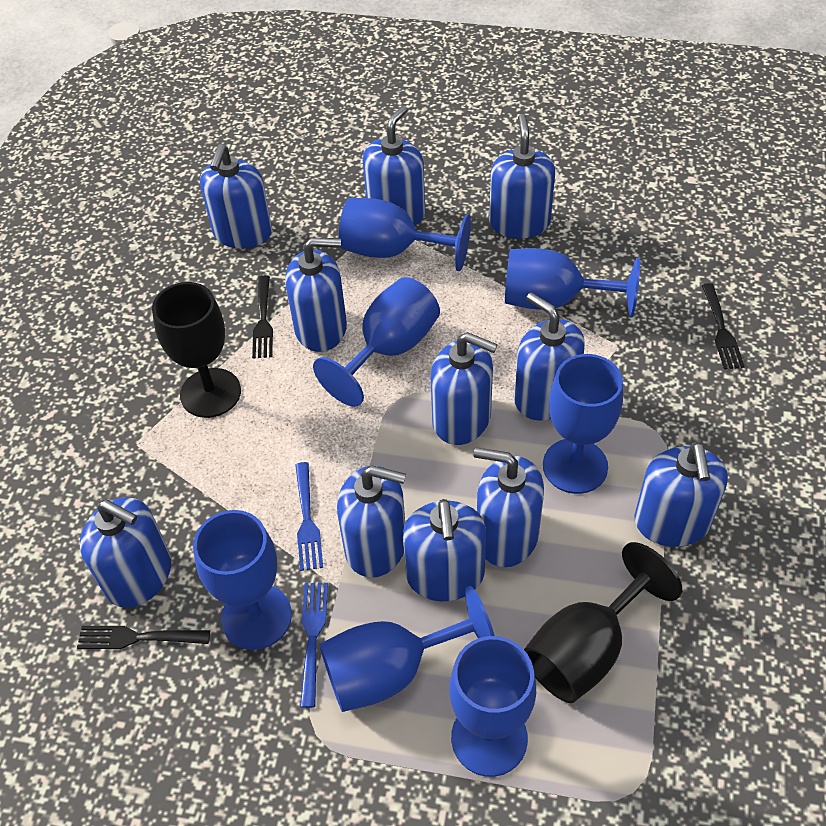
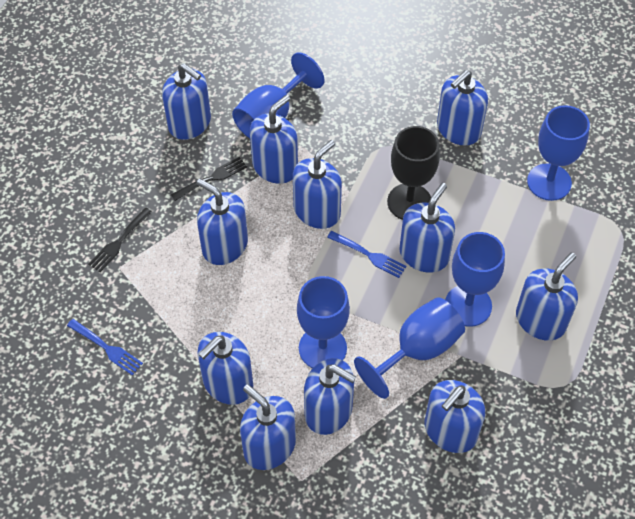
black fork: [77,626,210,649] [252,275,273,359] [702,283,745,369] = 3 -> [88,207,152,272] [171,157,247,201] = 2
black goblet: [152,282,241,418] [524,542,682,703] = 2 -> [387,126,440,220] = 1
blue goblet: [193,510,292,650] [313,277,440,407] [319,586,495,712] [339,198,471,271] [449,636,536,777] [505,248,640,317] [543,354,623,494] = 7 -> [232,52,325,138] [297,276,350,368] [354,297,465,399] [445,232,505,327] [527,105,590,201] = 5

